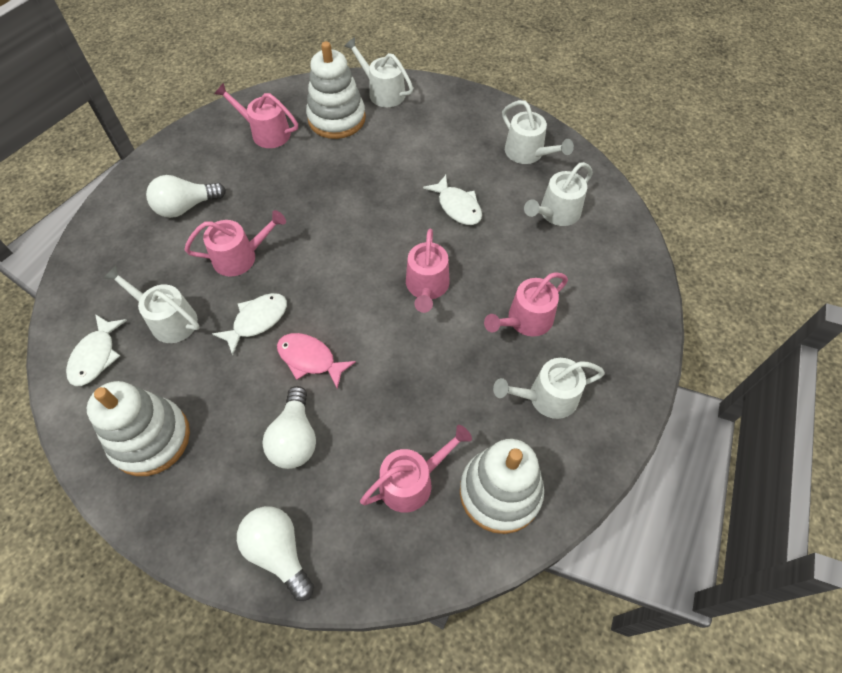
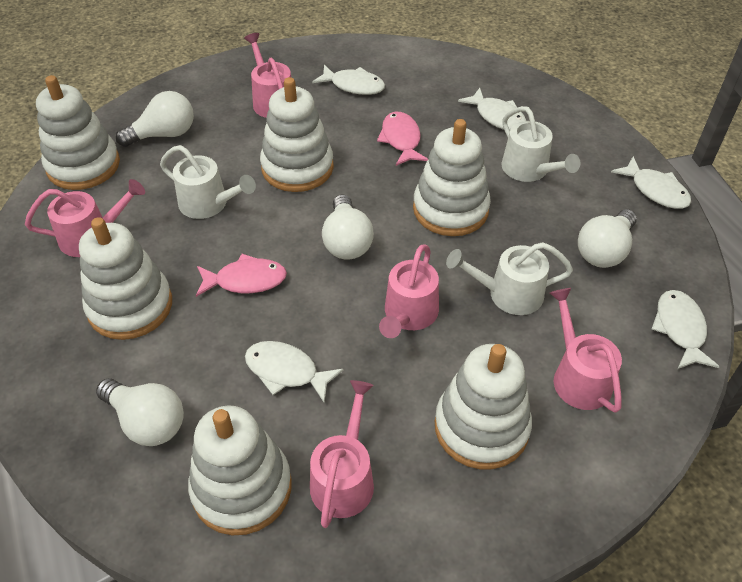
pink fish: [277,333,356,389] = 1 -> [196,254,287,297] [377,112,428,166] = 2
white fish: [66,314,127,386] [212,293,287,356] [423,175,482,225] = 3 -> [245,341,343,403] [312,65,385,95] [458,88,526,130] [611,156,691,209] [651,290,720,369] = 5
white light bulb: [146,175,226,218] [237,506,314,601] [262,386,316,469] = 3 -> [96,378,184,446] [116,91,194,147] [322,194,374,259] [578,209,637,268] = 4
white stacking toy: [87,381,190,476] [306,41,366,139] [460,439,544,534] = 3 -> [36,75,120,190] [79,217,172,340] [188,406,291,535] [260,77,334,192] [413,119,491,236] [435,344,532,469] = 6
white watering can: [103,265,200,343] [344,37,413,107] [493,358,605,419] [502,100,574,164] [524,162,593,226] = 5 -> [160,145,256,219] [446,242,573,315] [501,106,580,182] = 3

